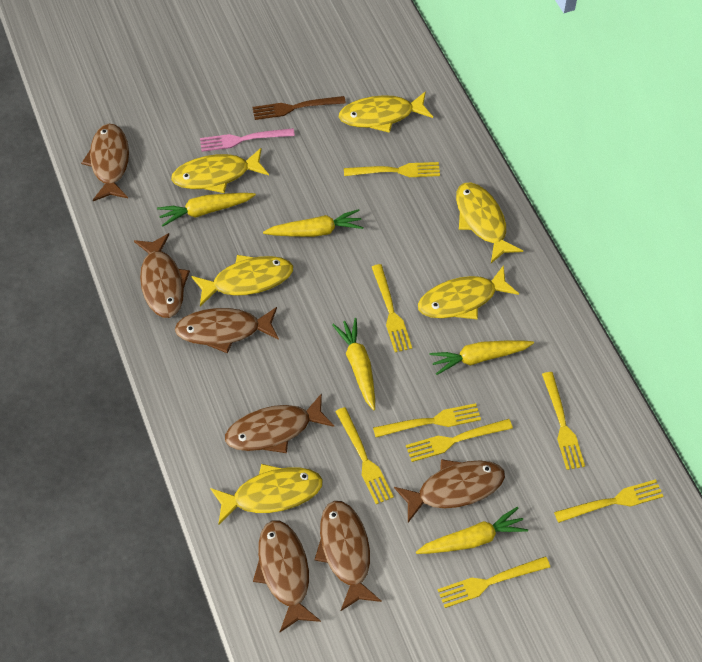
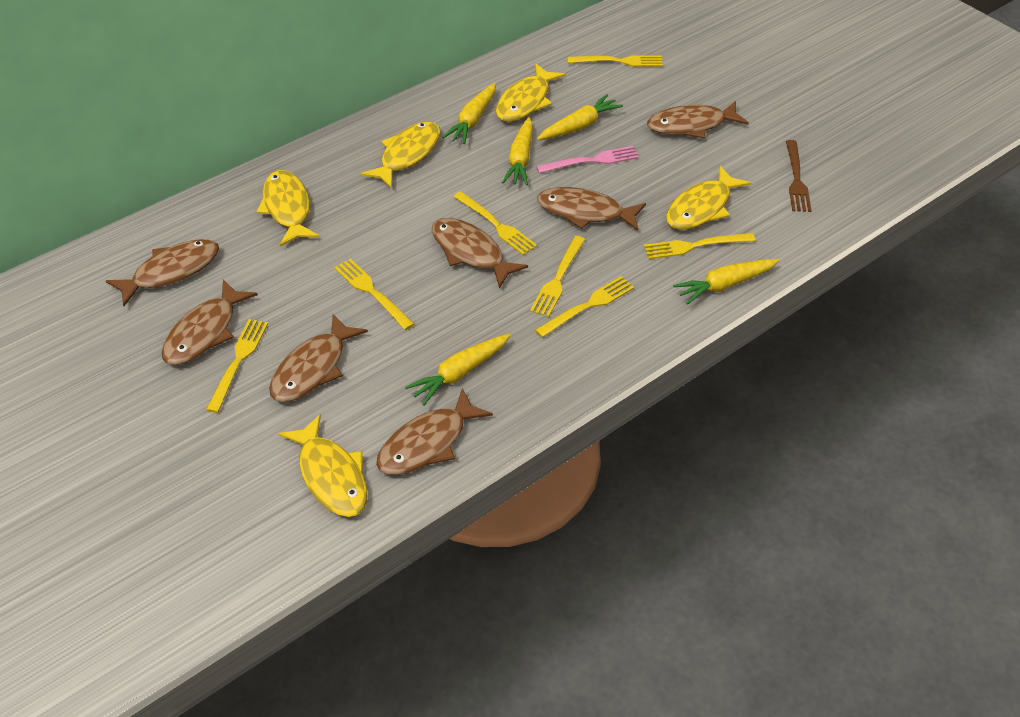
yellow fish: [171,148,269,193] [191,255,293,306] [210,464,323,525] [339,91,433,133] [418,265,519,319] [456,182,523,263] = 6 -> [257,170,320,246] [278,414,367,517] [360,121,441,189] [496,64,566,122] [666,166,751,230] = 5
yellow fork: [335,407,394,504] [344,162,440,177] [372,264,412,352] [373,403,481,437] [406,419,513,462] [438,556,550,608] [542,372,585,470] [554,479,664,523] = 8 -> [206,319,268,413] [334,258,414,330] [453,191,537,255] [530,236,585,317] [535,276,634,338] [568,56,663,67] [644,233,755,259] = 7

